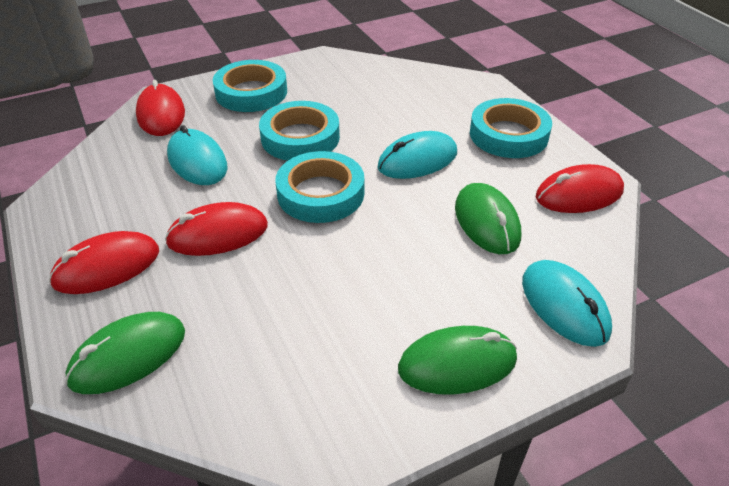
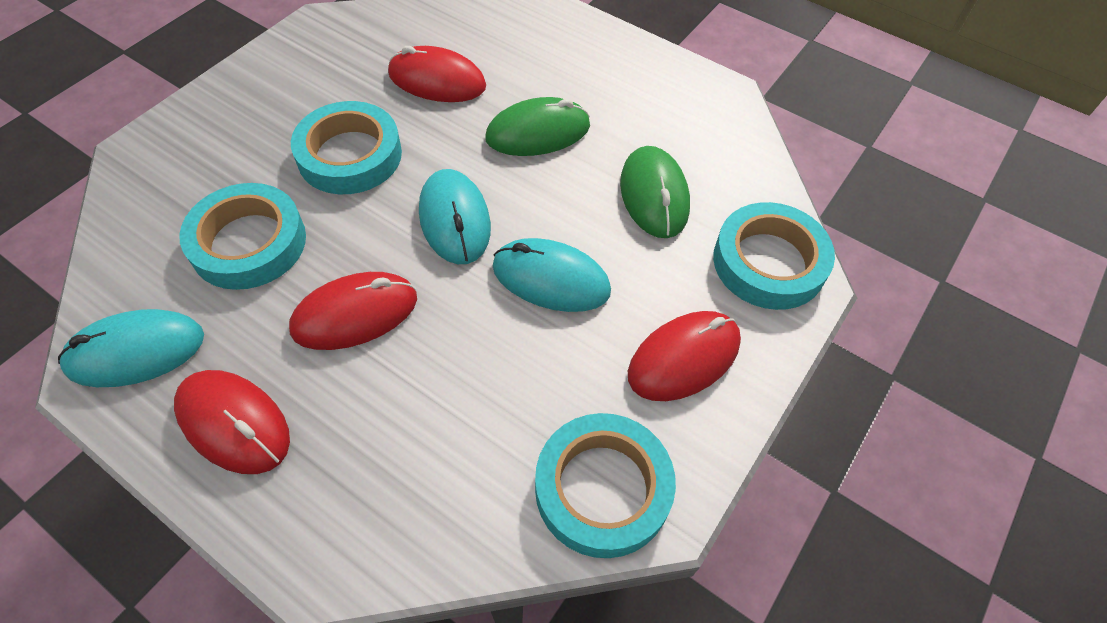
green mouse: [65,312,185,394] [398,326,517,395] [455,183,521,254] = 3 -> [485,97,590,156] [620,146,690,238] = 2

